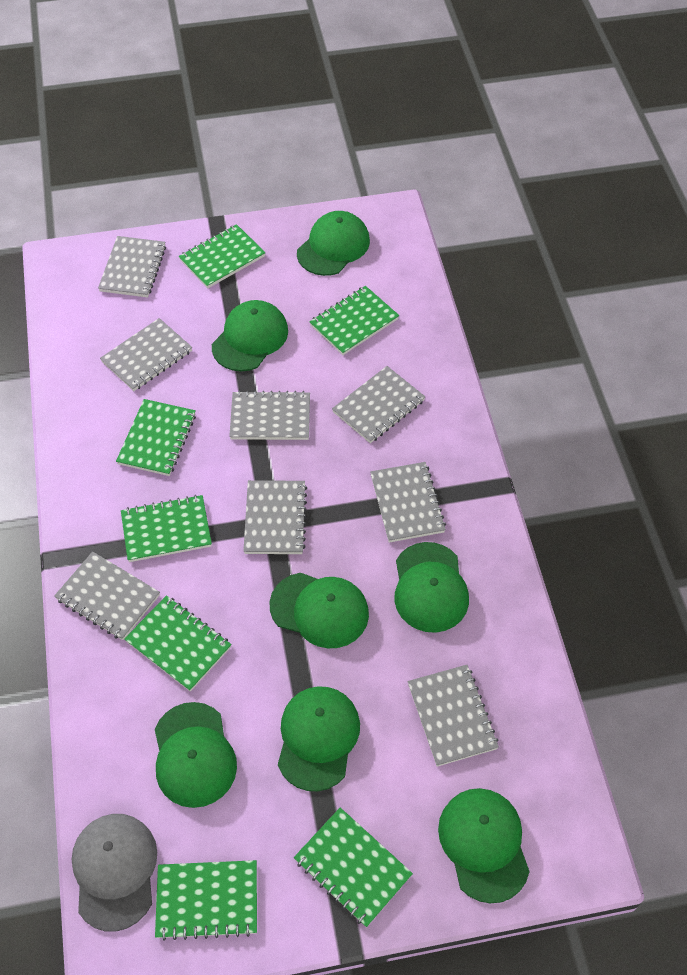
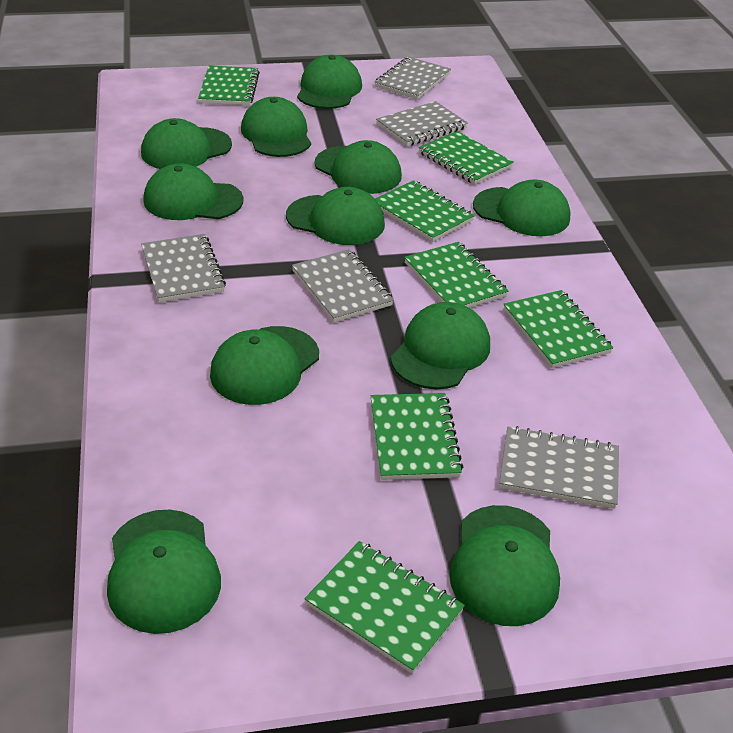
green cap: [155,702,237,808] [212,300,288,371] [270,573,369,648] [278,686,360,791] [297,211,370,276] [394,542,469,633] [438,788,530,903] = 7 -> [107,510,221,634] [141,118,232,169] [143,163,243,220] [210,326,319,405] [241,97,311,157] [286,187,385,245] [297,55,362,109] [314,140,402,194] [391,302,490,389] [450,505,560,626] [473,179,571,236] = 11
grey cap: [72,814,157,932] = 1 -> none = 0
grey notebook: [54,551,160,640] [98,236,166,297] [100,318,192,391] [229,391,310,440] [243,480,307,554] [332,366,425,443] [370,462,446,543] [408,665,499,767] = 8 -> [141,234,226,302] [292,249,394,323] [375,57,451,100] [376,101,468,146] [499,426,619,509] = 5

